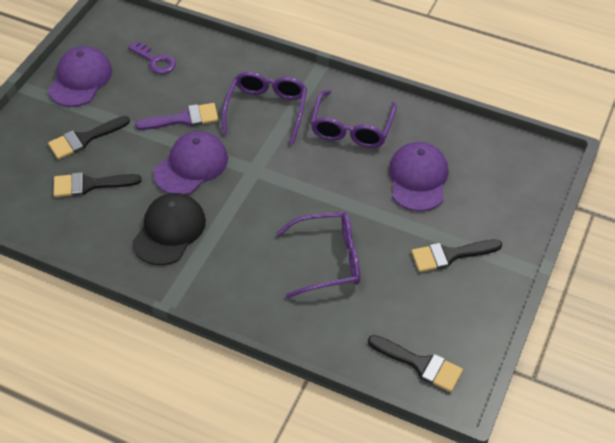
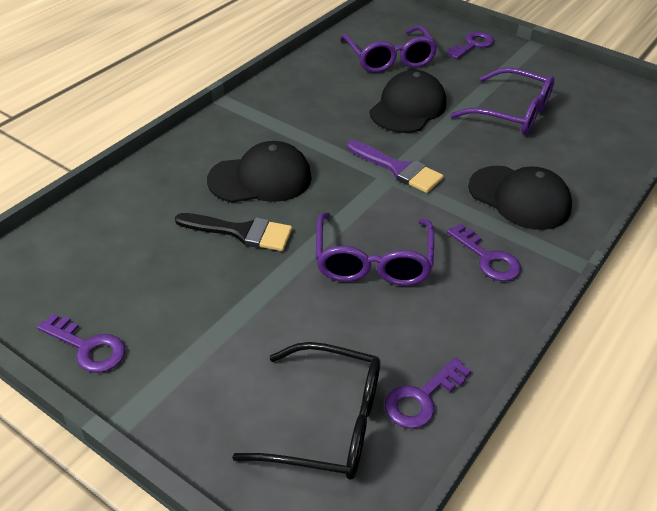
black brush: [48,116,130,159] [53,172,141,197] [368,335,463,392] [411,240,502,272] = 4 -> [175,213,292,251] = 1
black cap: [132,193,206,265] = 1 -> [207,141,312,203] [369,70,446,133] [468,166,572,230] = 3
black glasses: none = 0 -> [232,342,380,479] = 1
purple cap: [48,46,112,107] [153,131,228,195] [389,142,448,211] = 3 -> none = 0
purple key: [128,41,176,74] = 1 -> [37,314,125,373] [385,357,471,429] [446,31,494,59] [447,224,521,281] = 4

